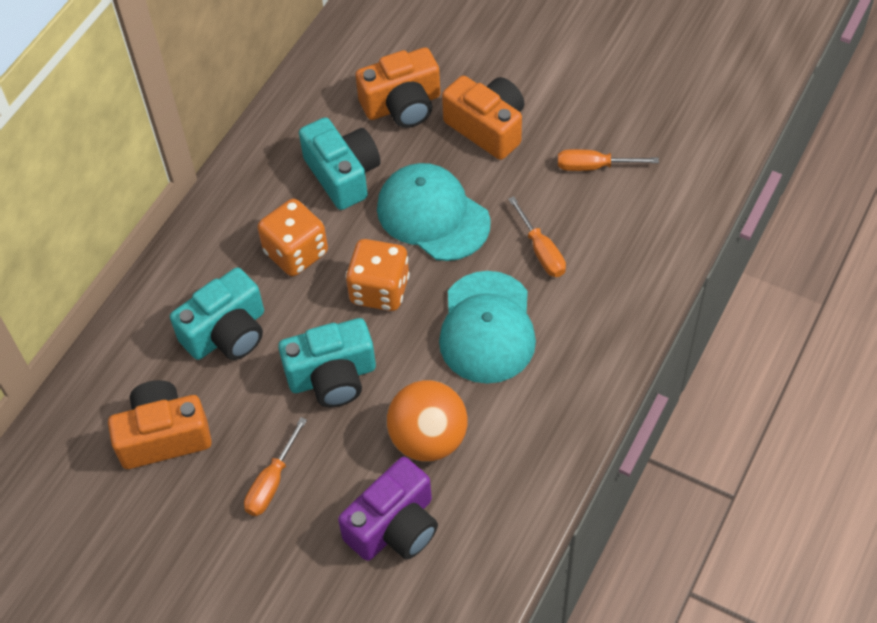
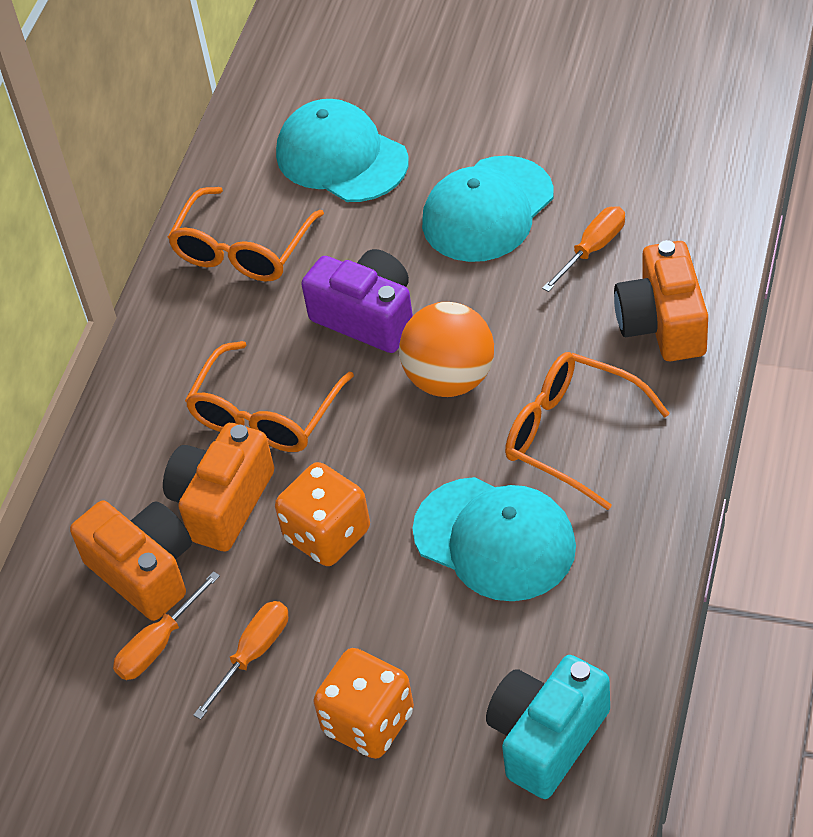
orange glasses: none = 0 -> [167,187,324,281] [185,341,354,452] [505,352,670,510] = 3
turquoise camera: [170,267,264,360] [278,318,376,407] [299,117,380,210] = 3 -> [486,655,610,799] = 1
turquoise cap: [377,163,491,261] [439,271,536,384] = 2 -> [276,99,409,202] [412,477,576,601] [422,156,554,262] = 3

